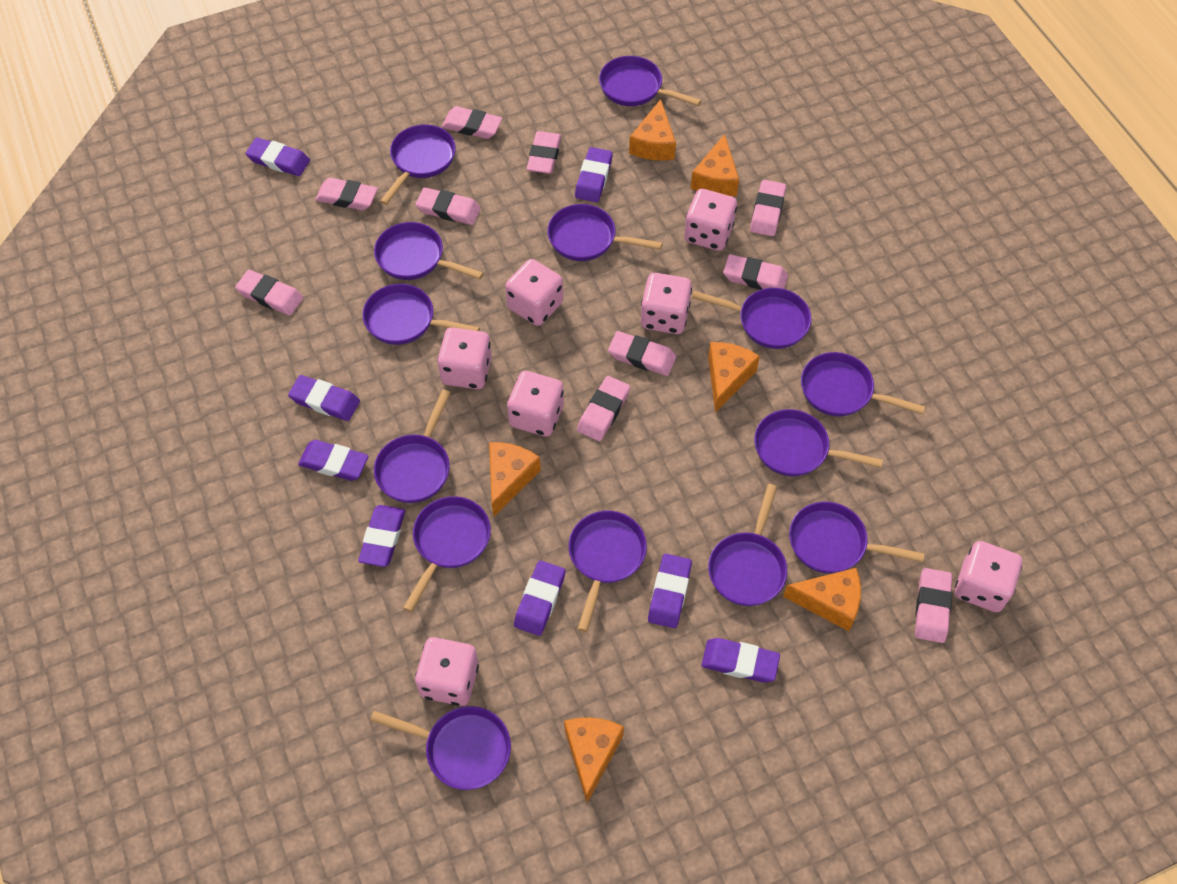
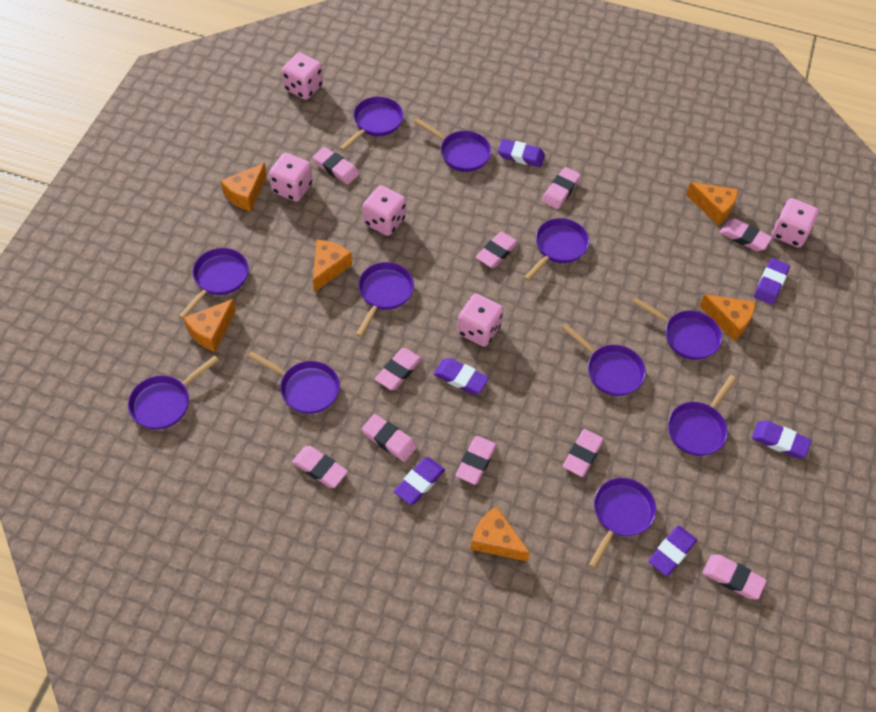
pink dice: [415,637,479,706] [437,327,492,389] [505,259,563,326] [507,371,564,437] [641,273,692,334] [684,189,737,251] [955,541,1022,612] = 7 -> [269,153,313,202] [282,53,323,100] [363,185,406,236] [457,294,503,347] [772,198,819,248] = 5
purple eraser: [245,138,310,176] [288,375,360,421] [298,440,369,481] [358,505,405,567] [514,560,565,636] [575,147,613,202] [648,554,692,628] [702,638,780,683] = 8 -> [394,457,445,505] [434,358,489,394] [498,139,545,167] [648,525,697,576] [752,421,812,458] [754,258,790,305] = 6
purple pan: [362,284,480,345] [370,706,511,790] [374,222,484,280] [374,390,451,503] [380,125,456,205] [403,496,491,612] [547,204,663,261] [568,511,647,632] [599,56,702,106] [692,288,811,349] [708,484,787,606] [754,409,883,477] [789,502,924,574] [801,352,925,417] = 14 -> [128,355,219,430] [179,248,249,319] [247,351,340,414] [340,97,403,151] [356,262,414,337] [414,118,491,172] [524,218,589,281] [562,324,646,396] [589,478,656,569] [632,297,722,360] [668,375,737,456] = 11

